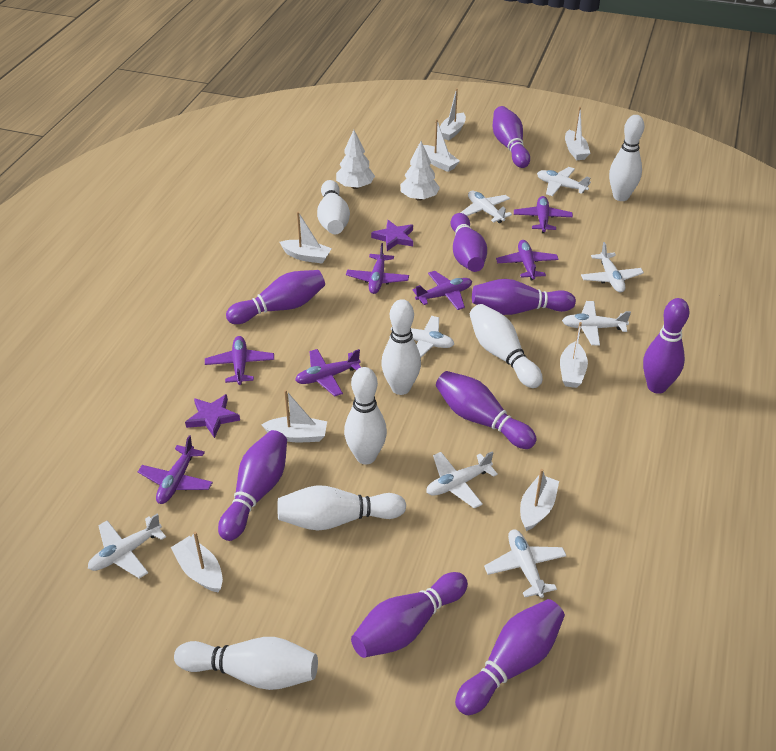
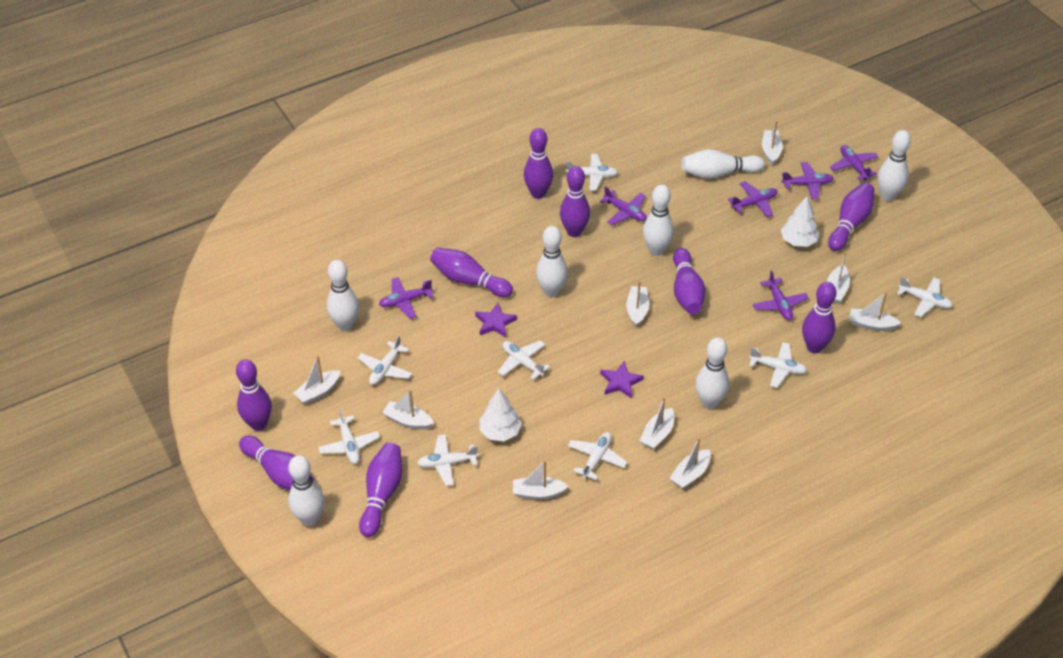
purple plane: [138,435,213,504] [205,336,274,385] [295,349,361,396] [346,243,409,294] [412,271,472,310] [496,240,559,280] [514,196,573,233] = 7 -> [379,277,434,319] [599,186,647,225] [728,181,777,217] [753,270,809,320] [782,162,834,199] [830,145,879,180] = 6
white boat: [171,532,223,593] [262,390,327,442] [280,212,332,264] [423,119,460,172] [440,88,466,140] [520,469,559,531] [560,322,588,388] [565,107,590,160] = 8 -> [293,355,340,404] [382,390,434,429] [513,460,569,499] [626,281,649,327] [640,397,674,450] [669,437,711,489] [762,120,783,165] [827,252,850,303] [849,292,901,331] = 9

